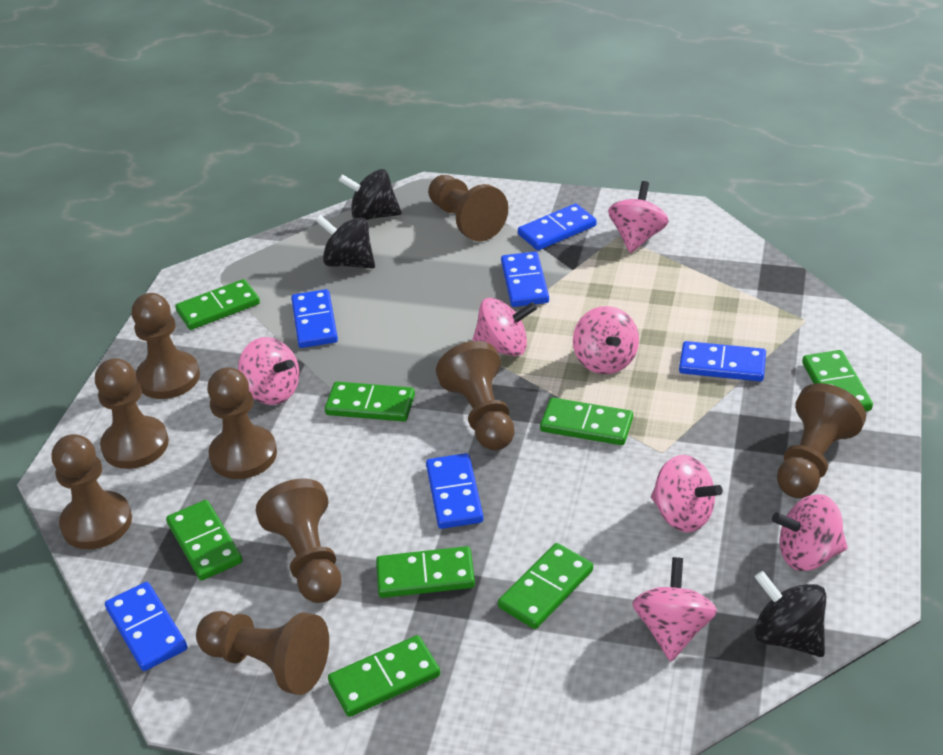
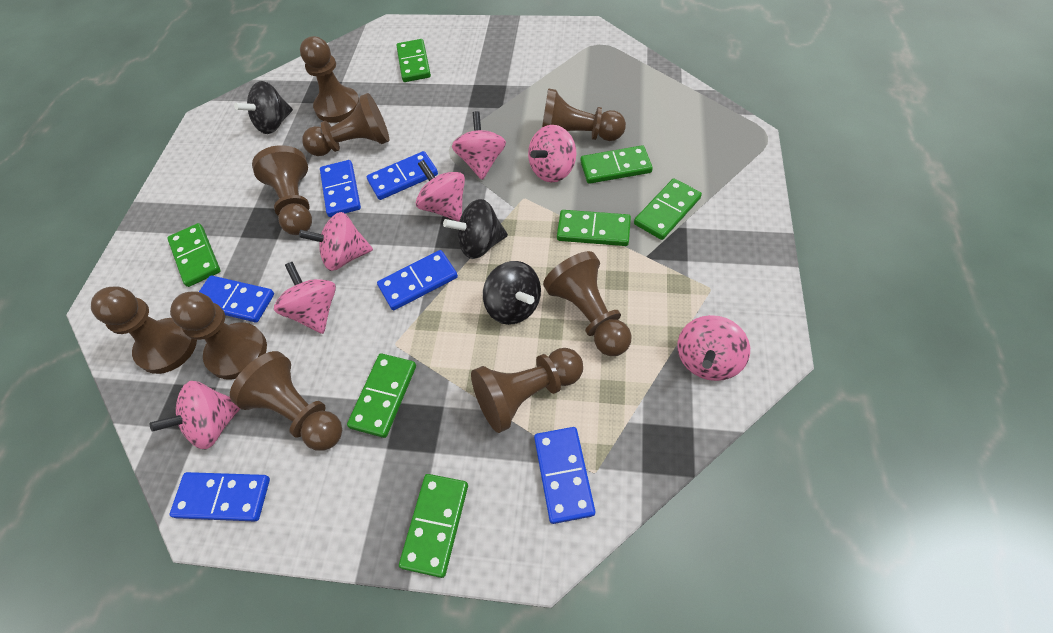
green domino: [166,500,243,581] [175,279,260,330] [325,381,415,422] [328,635,440,717] [376,546,475,598] [498,543,593,629] [540,398,633,445] [802,350,873,411] = 8 -> [167,223,221,287] [347,353,416,438] [396,39,431,82] [399,474,468,578] [557,210,631,246] [581,145,653,184] [634,178,702,240] = 7

